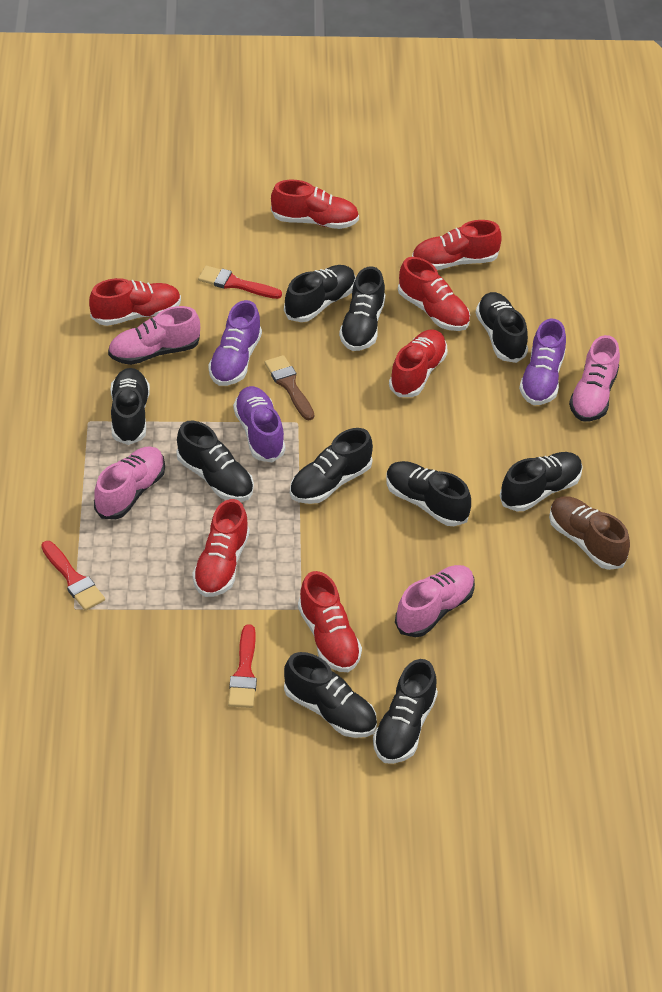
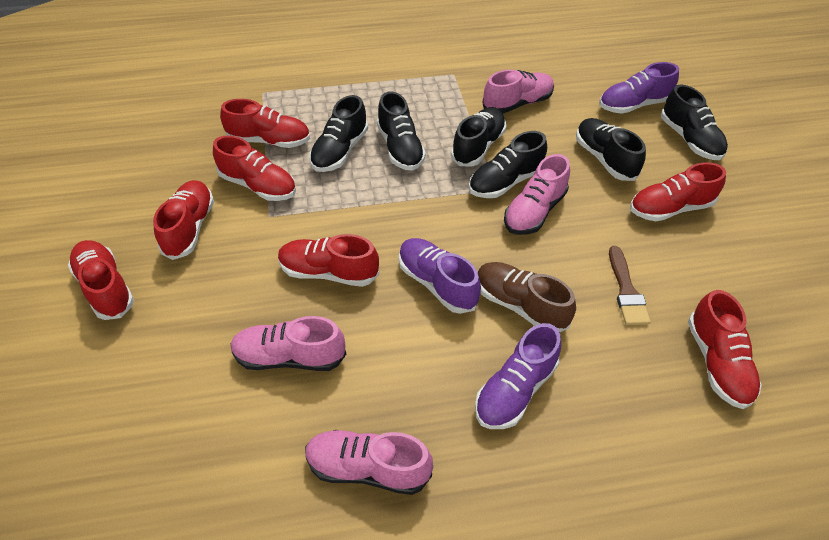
black shoe: [111,368,150,445] [177,420,254,502] [284,265,356,322] [284,652,377,738] [290,428,373,504] [339,267,385,351] [373,659,438,764] [386,461,471,526] [476,292,528,363] [500,452,583,511] = 10 -> [309,95,368,172] [377,91,426,171] [451,107,506,166] [469,131,547,198] [576,118,646,181] [661,84,728,160] = 6
red brush: [41,541,105,611] [198,266,282,299] [228,624,257,708] = 3 -> none = 0

